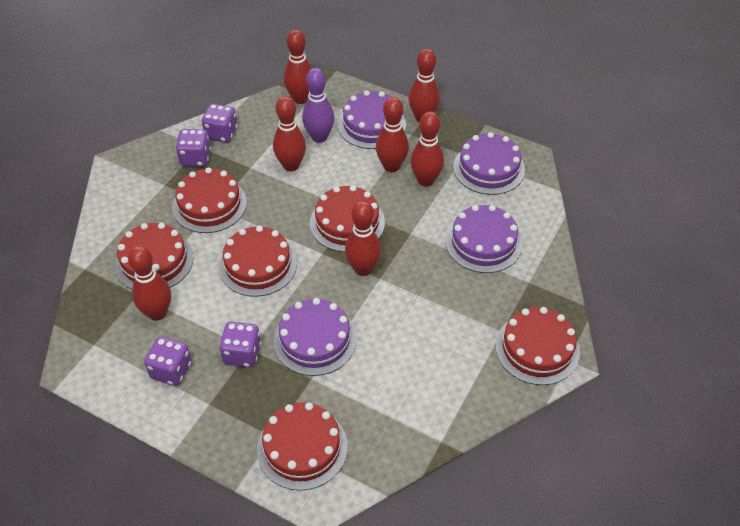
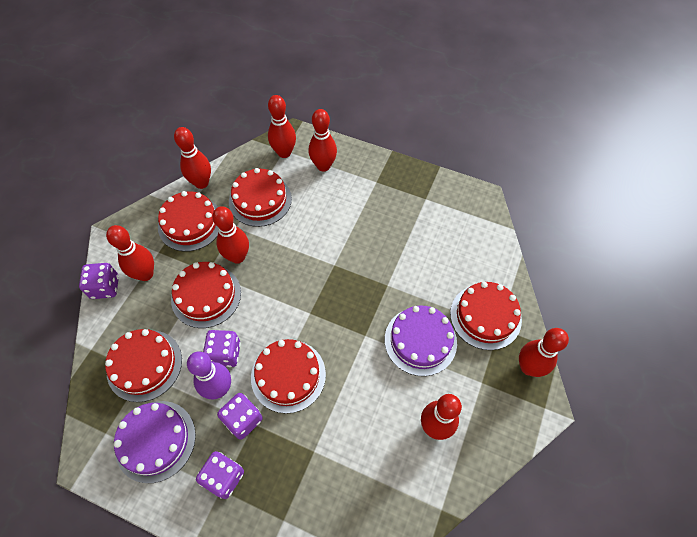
purple cake: [273,298,357,376] [338,90,406,149] [445,205,522,273] [453,132,525,195] = 4 -> [114,401,196,483] [385,306,457,376] = 2

